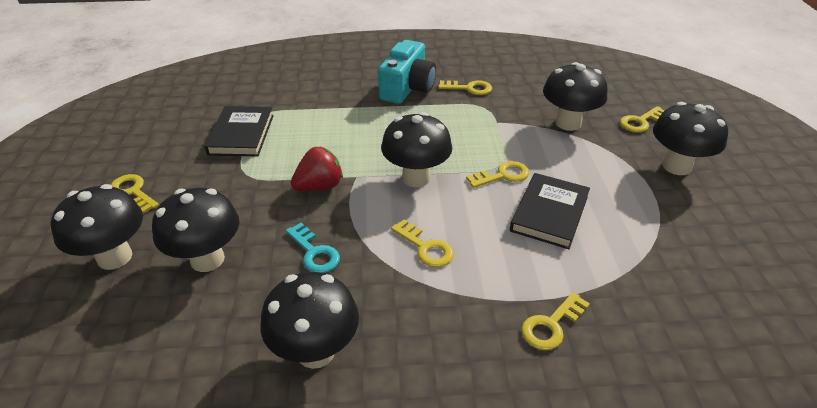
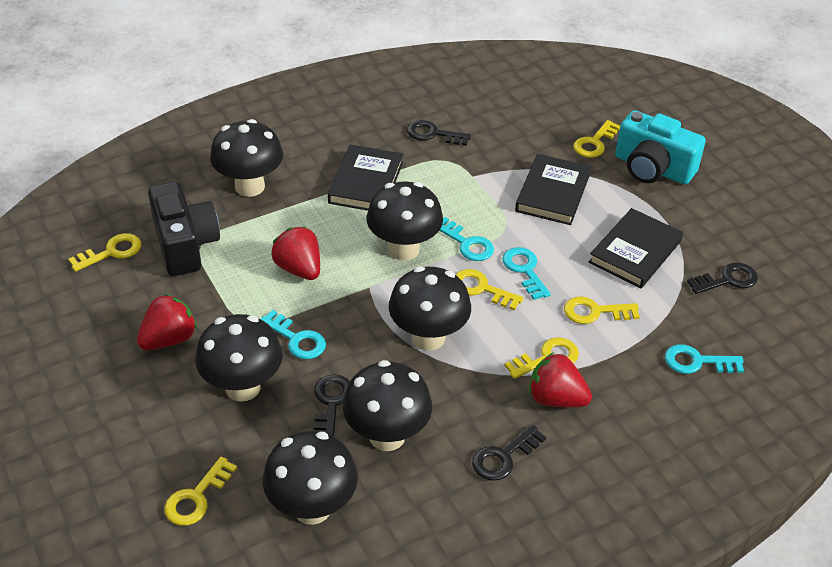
black book: [205,106,274,156] [510,173,590,249] = 2 -> [328,144,403,211] [515,154,591,225] [589,208,683,288] = 3
black camera: none = 0 -> [148,181,220,276] = 1
black key: none = 0 -> [313,374,350,436] [407,120,471,146] [472,425,546,481] [687,262,758,294] = 4
red strawberry: [291,146,343,191] = 1 -> [137,294,197,350] [271,226,320,280] [529,352,592,407] = 3
turquoise key: [286,223,340,273] = 1 -> [261,310,326,359] [439,217,494,261] [502,247,551,300] [665,344,744,374] = 4

